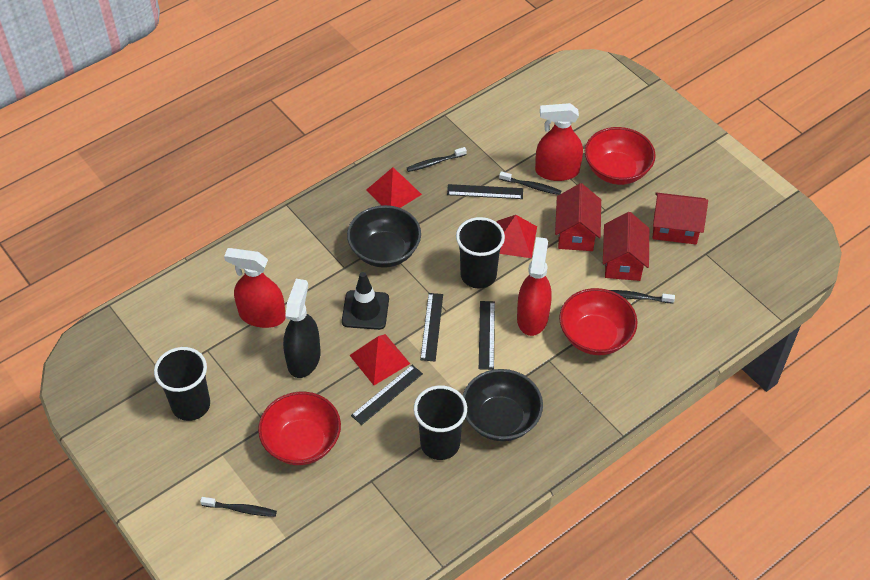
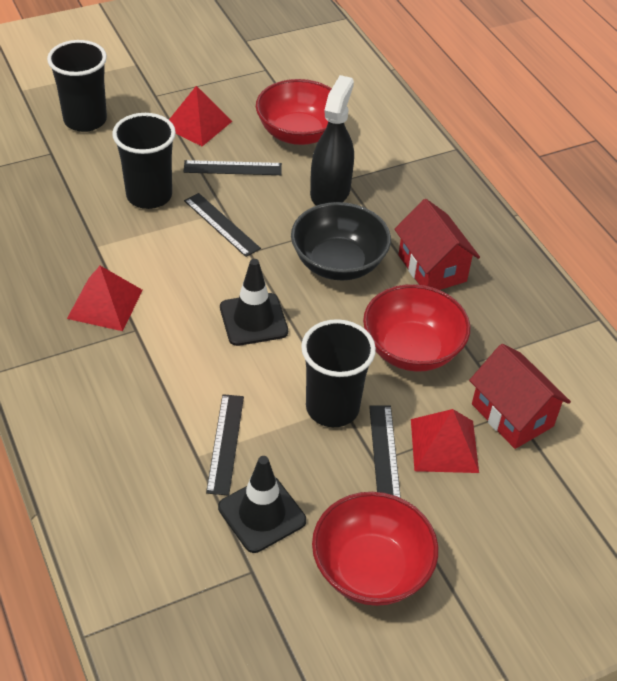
black bowl: [347,205,421,268] [463,369,543,441] = 2 -> [291,202,391,280] = 1
black toothbrush: [200,497,277,517] [407,147,467,172] [499,171,561,195] [610,290,675,303] = 4 -> none = 0
black traffic cone: [342,272,389,330] = 1 -> [218,456,306,553] [220,259,288,346] = 2
red house: [555,183,601,251] [603,212,649,281] [653,192,708,244] = 3 -> [394,199,480,290] [469,344,571,449] = 2
red spray bottle: [224,248,286,328] [517,237,552,336] [535,103,583,181] = 3 -> none = 0

